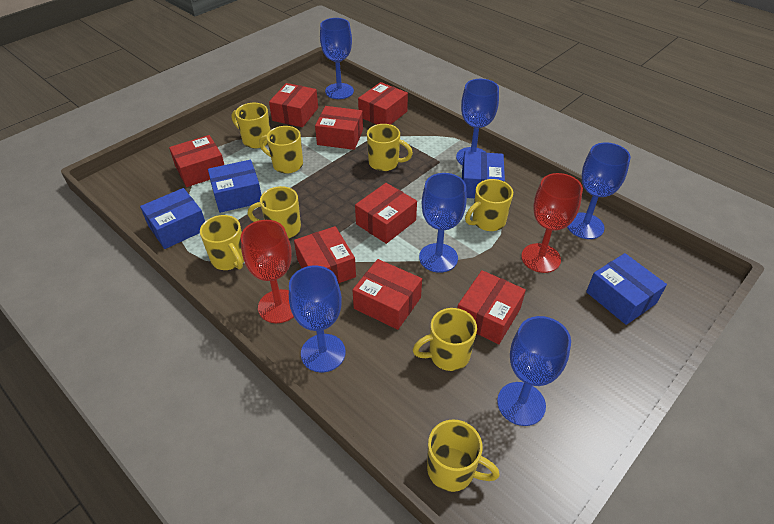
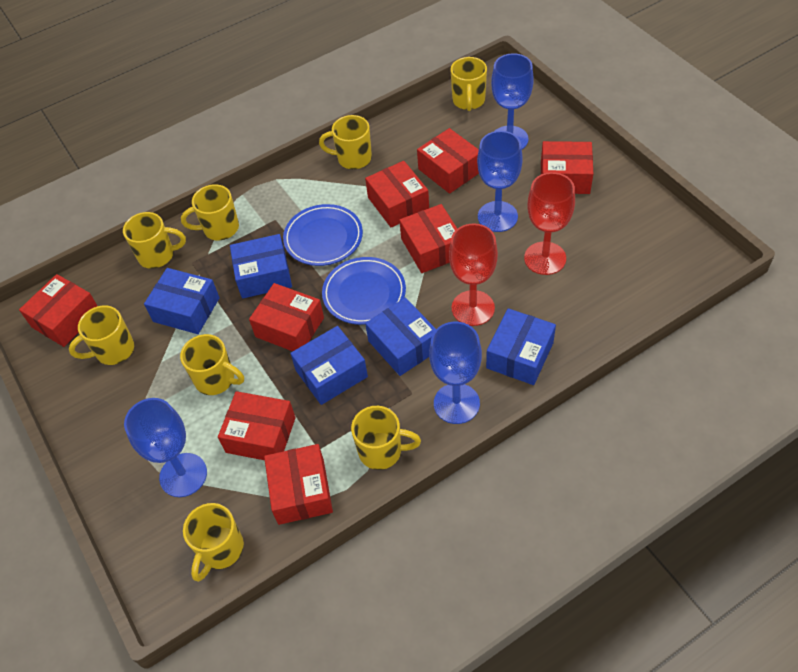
blue box: [140,188,205,249] [208,160,261,213] [462,151,505,198] [586,253,667,325] = 4 -> [144,268,220,334] [230,234,292,299] [290,326,368,405] [365,298,436,376] [486,308,556,385] = 5
blue goblet: [289,266,346,372] [320,18,354,99] [419,173,467,273] [456,79,499,165] [497,316,571,426] [567,142,631,239] = 6 -> [124,398,207,497] [429,322,482,424] [477,131,523,232] [491,53,534,149] = 4
blue plate: none = 0 -> [283,204,363,266] [322,257,406,325] = 2

